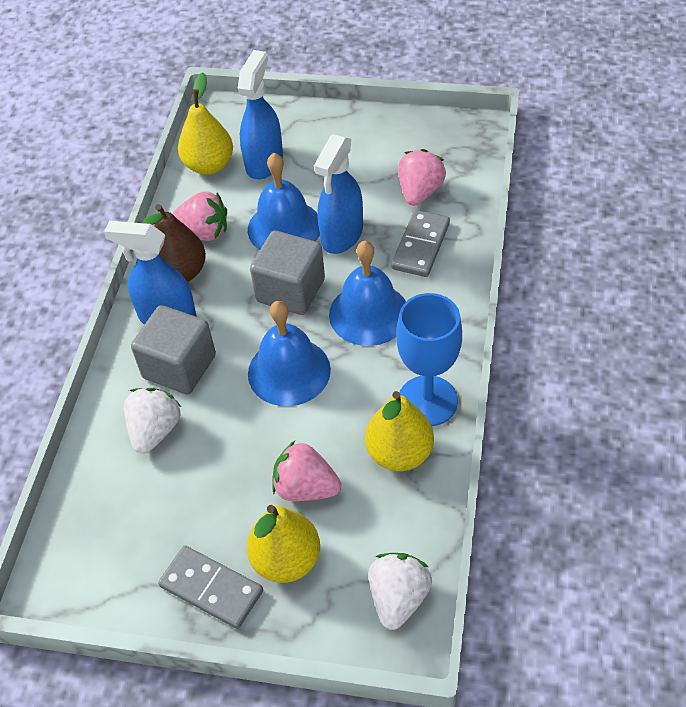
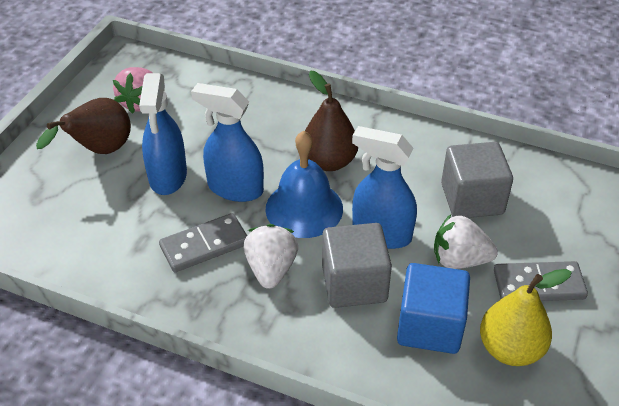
blue bell: [248,153,320,250] [248,301,331,406] [329,241,406,346] = 3 -> [265,131,343,238] = 1
blue cube: none = 0 -> [397,263,470,354] = 1
blue goblet: [396,293,462,426] = 1 -> none = 0
brown pear: [143,204,206,282] = 1 -> [36,98,131,154] [305,70,358,171] = 2
pink strawberry: [172,191,227,241] [272,441,341,501] [398,149,446,206] = 3 -> [113,67,153,114] = 1
yellow pear: [178,73,233,175] [247,505,320,583] [365,391,434,471] = 3 -> [480,269,572,366] = 1

